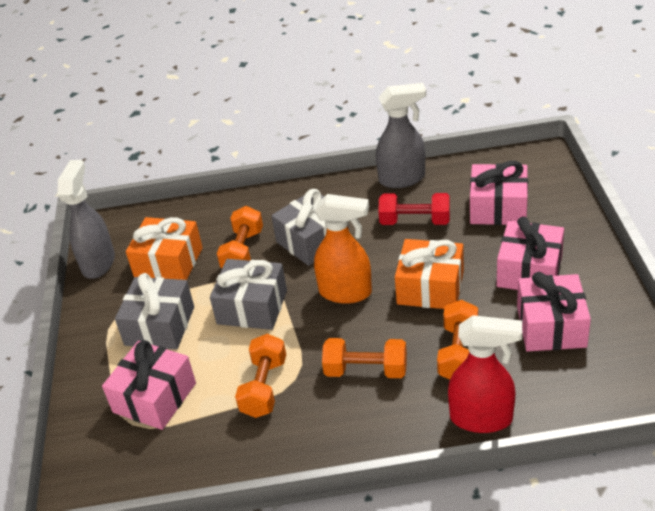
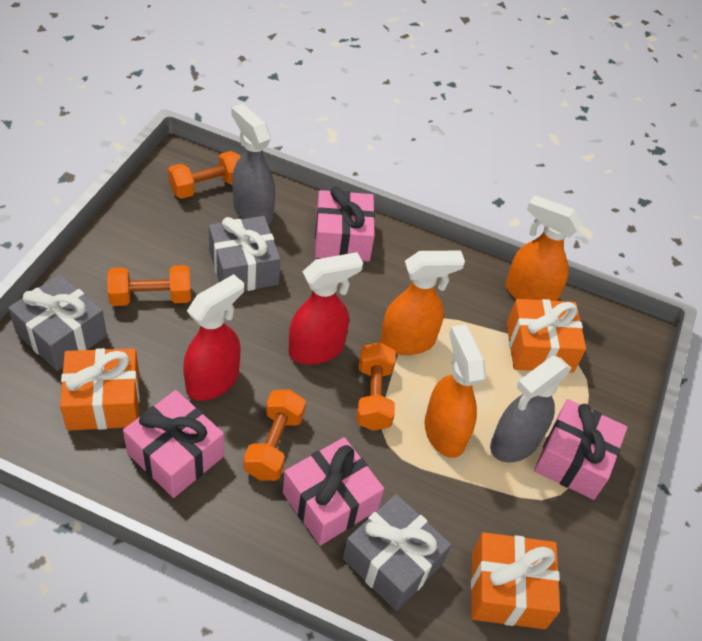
orange gift: [126,217,203,280] [395,239,464,309] = 2 -> [60,348,140,431] [471,532,560,629] [507,299,586,373] = 3
orange spray bottle: [314,194,372,304] = 1 -> [380,251,465,355] [424,325,486,458] [506,195,582,301] = 3
red dumbbell: [378,193,450,225] = 1 -> none = 0
red spray bottle: [448,315,522,433] = 1 -> [183,274,244,401] [289,252,363,365] = 2

